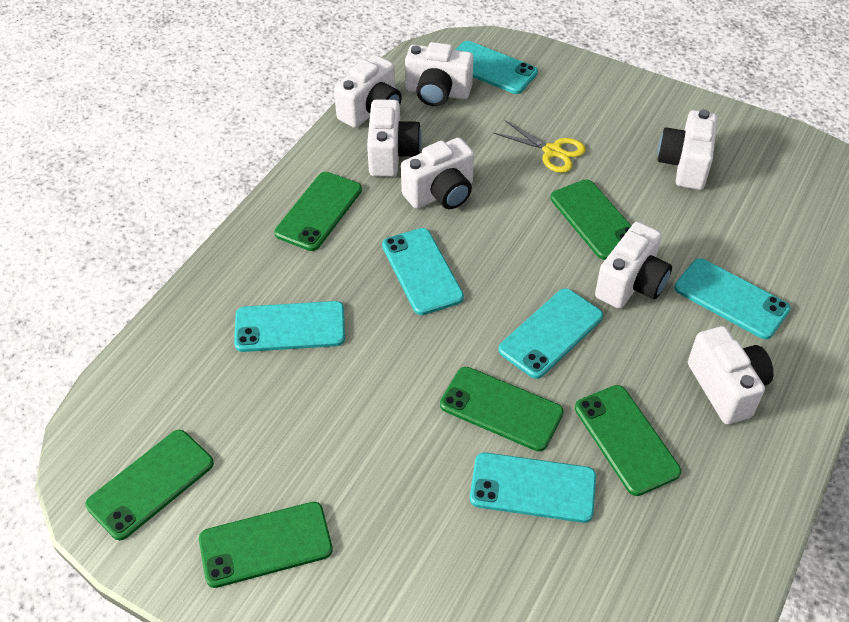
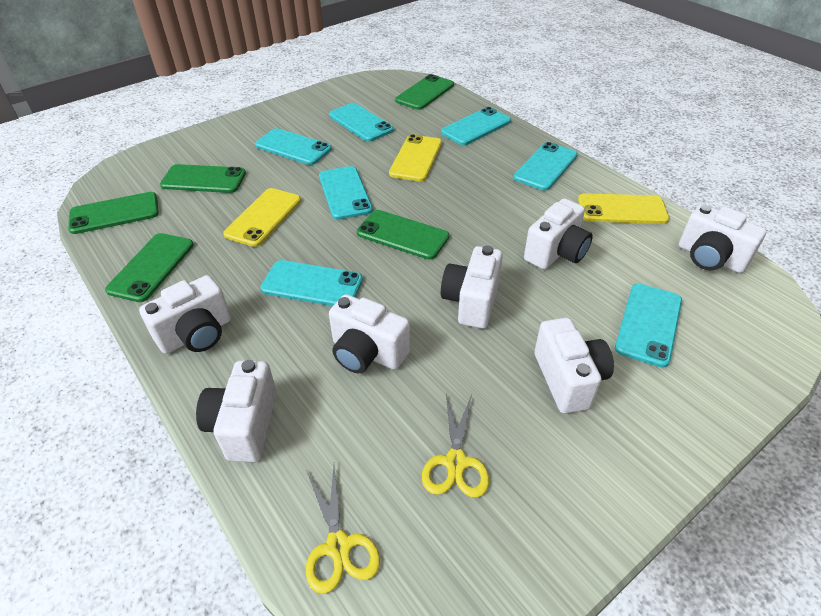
green phone: [85,430,214,540] [199,502,333,588] [274,172,362,251] [440,367,564,451] [550,179,631,260] [575,385,681,496] = 6 -> [68,192,159,234] [105,233,194,302] [160,164,246,193] [357,210,449,260] [395,74,454,110] = 5
turquoise phone: [234,301,345,352] [382,228,464,315] [455,41,538,94] [470,452,596,523] [498,288,603,379] [674,258,791,339] = 6 -> [255,128,331,165] [260,260,363,306] [319,166,373,220] [329,103,394,142] [441,107,511,145] [513,142,578,190] [615,283,682,368] = 7
yellow phone: none = 0 -> [223,188,301,247] [389,134,442,182] [578,193,669,224] = 3
yellow scissors: [494,120,586,173] = 1 -> [306,466,380,594] [422,394,489,498] = 2

